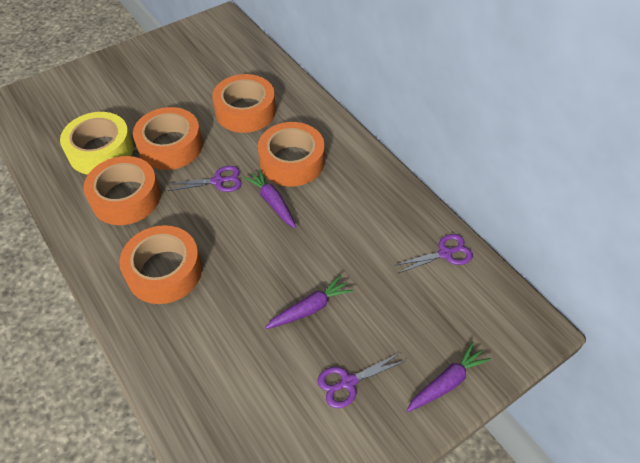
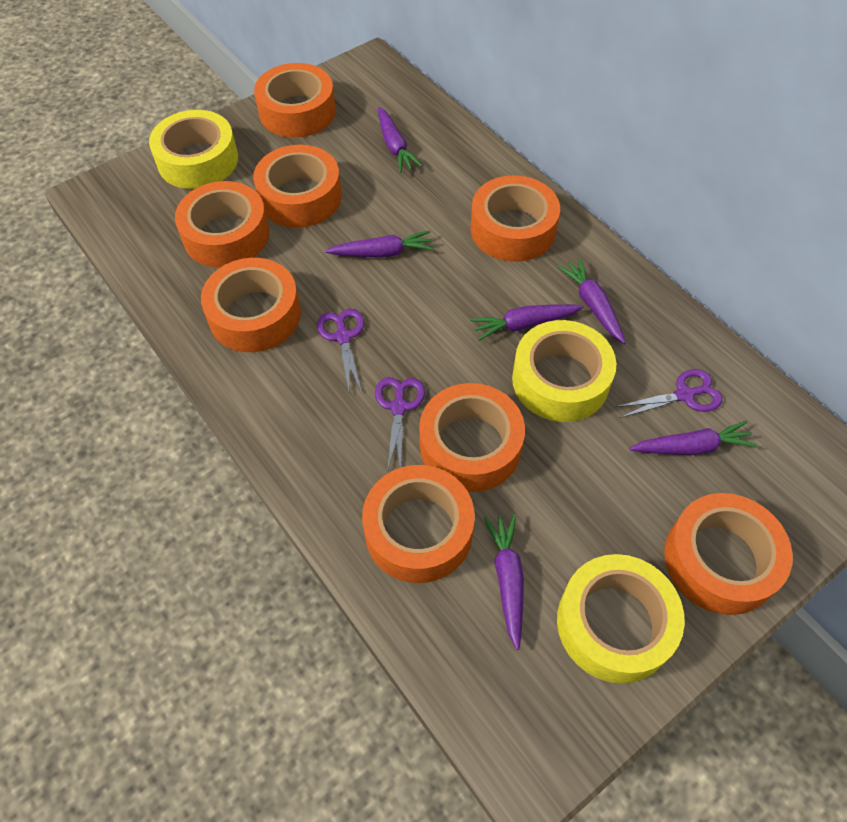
orange tape: [84,156,161,225] [119,225,202,304] [133,107,203,170] [212,74,276,133] [258,122,324,187] = 5 -> [175,181,269,268] [201,258,301,352] [253,145,342,228] [254,63,336,138] [362,465,475,583] [419,383,525,492] [470,175,560,262] [664,493,793,615] = 8
purple carrot: [243,169,296,228] [265,275,353,329] [406,342,491,412] = 3 -> [325,230,434,258] [378,107,422,173] [471,304,583,341] [484,514,524,650] [557,258,626,344] [629,421,757,455] = 6
yellow tape: [60,112,133,174] = 1 -> [149,110,238,189] [512,320,616,422] [557,554,685,684] = 3

